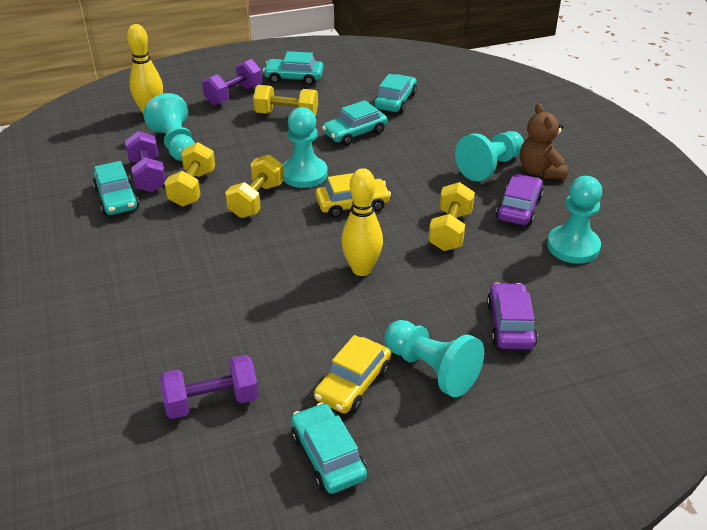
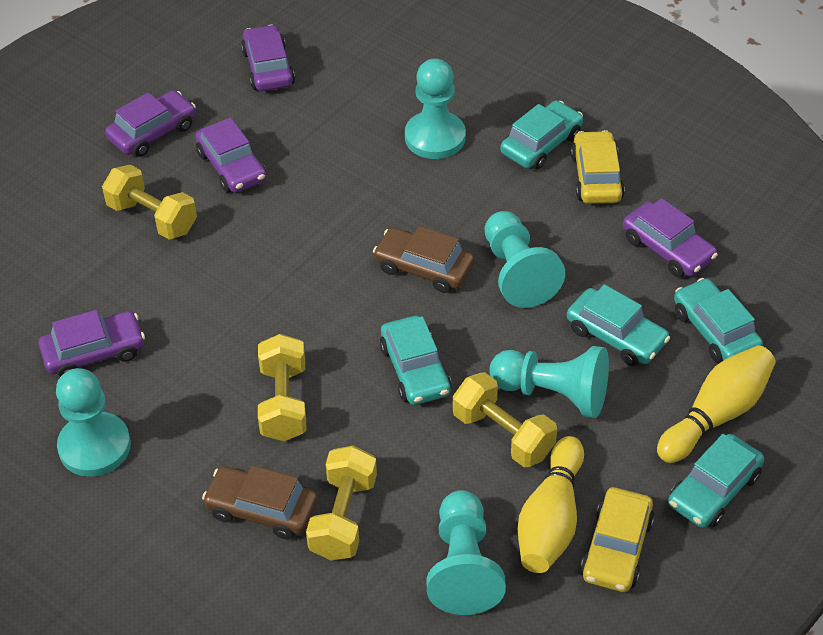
brown car: none = 0 -> [202,465,318,539] [373,226,474,293] = 2
brown teddy bear: [520,103,568,179] = 1 -> none = 0
purple car: [487,283,538,349] [496,174,544,225] = 2 -> [38,310,145,377] [105,90,196,157] [195,118,267,193] [241,24,295,91] [623,198,718,277] = 5
purple dumbbell: [125,131,166,193] [160,355,259,419] [202,59,262,105] = 3 -> none = 0

